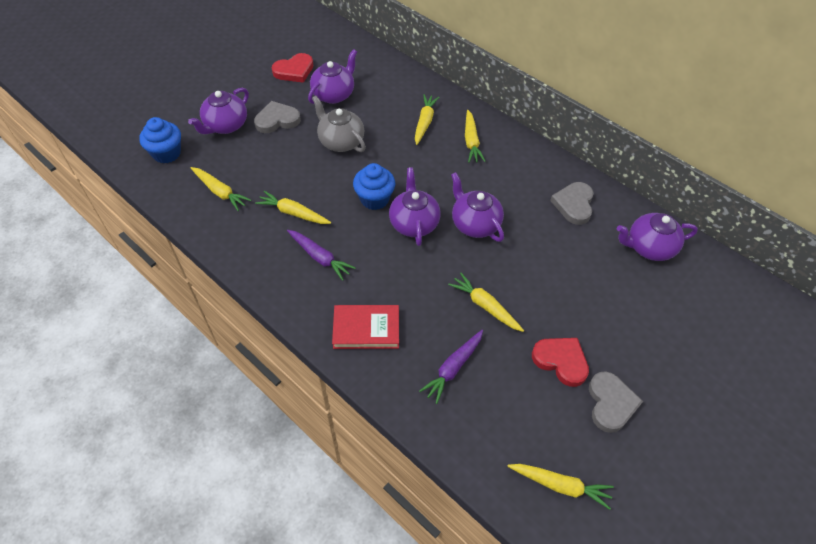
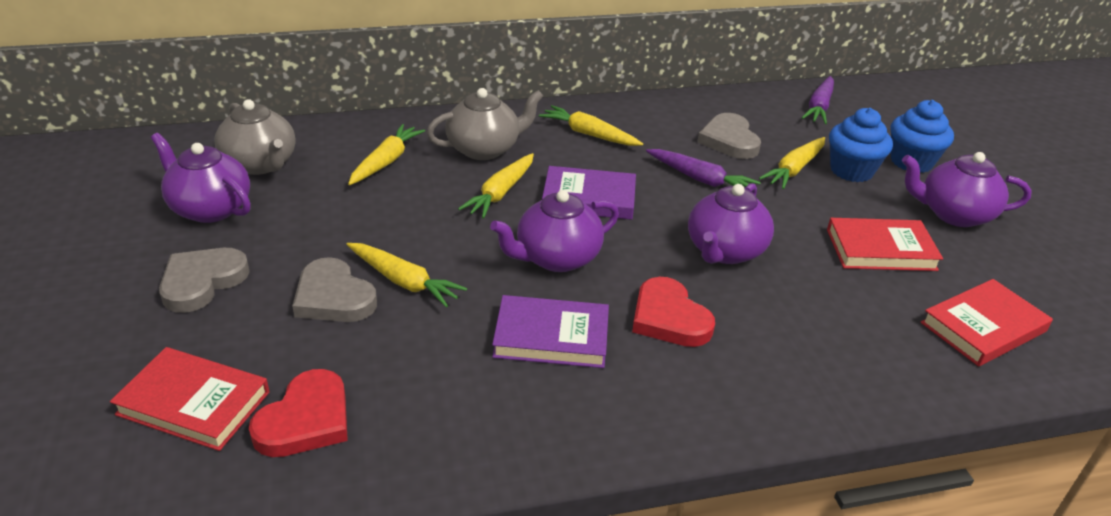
grey teapot: [312,96,366,152] = 1 -> [214,99,296,175] [427,88,543,160] = 2
purple book: none = 0 -> [492,295,609,368] [542,166,636,220] = 2
purple teapot: [188,88,249,134] [308,49,357,104] [389,167,441,246] [451,172,504,242] [617,213,698,261] = 5 -> [151,133,251,223] [490,190,619,272] [688,183,774,264] [902,152,1032,227] = 4
red book: [332,305,399,349] = 1 -> [110,347,270,451] [827,218,943,271] [920,279,1053,366] = 3
yellow carrot: [191,167,251,211] [255,191,331,224] [415,94,439,145] [448,273,524,332] [465,110,486,163] [507,464,614,510] = 6 -> [346,243,467,307] [348,124,425,185] [458,153,534,218] [539,105,643,146] [759,137,825,189] = 5

